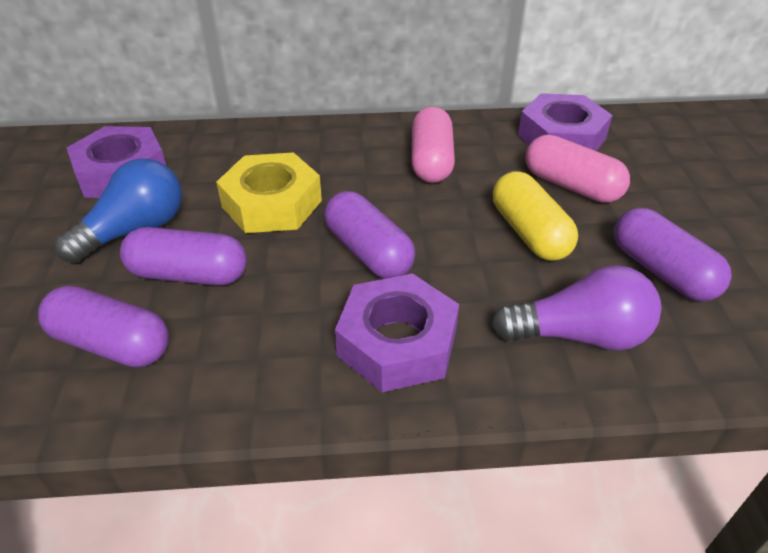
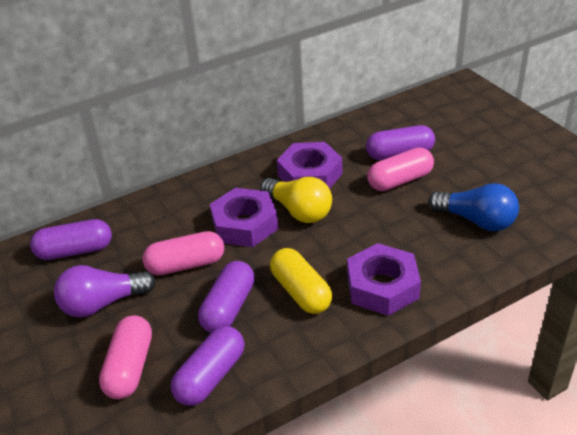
pink capsule: [411,107,455,183] [525,135,630,203] = 2 -> [99,315,152,399] [142,231,224,275] [367,147,434,191] = 3
yellow light bulb: none = 0 -> [260,177,332,223] = 1
yellow nut: [216,152,322,233] = 1 -> none = 0

